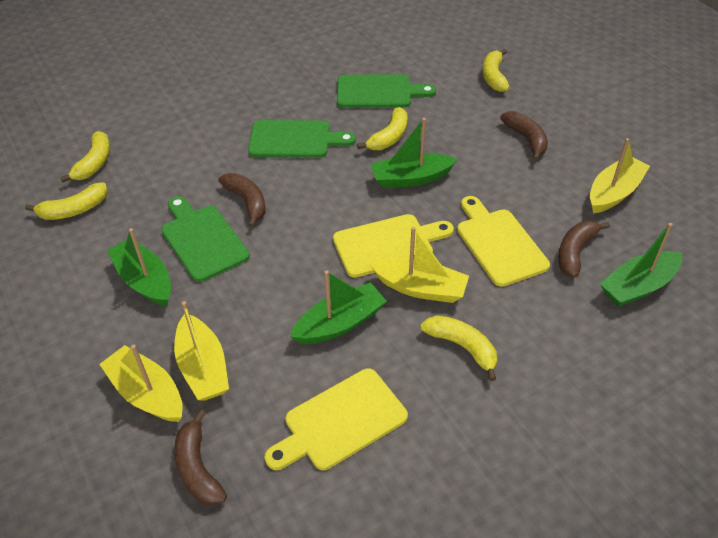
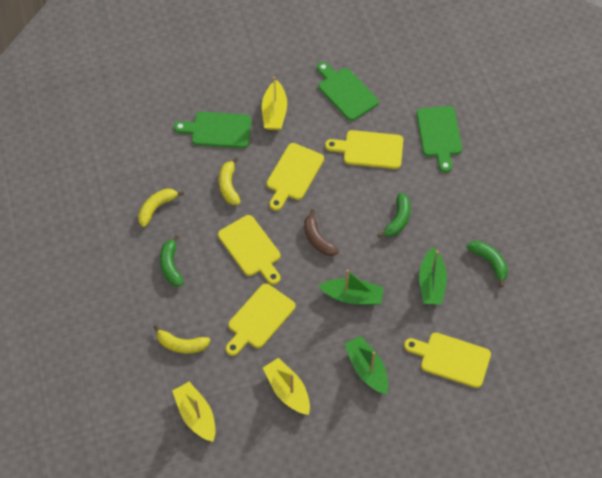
brown banana: [174,410,227,506] [218,173,266,228] [500,111,548,161] [558,221,610,277] = 4 -> [304,209,339,256] = 1
green banana: none = 0 -> [160,235,184,286] [377,193,410,238] [467,241,508,287] = 3
green boat: [107,228,171,306] [290,270,387,344] [371,118,457,188] [600,223,682,307] = 4 -> [319,269,384,305] [344,336,388,394] [419,247,447,305] = 3
yellow banana: [25,182,108,220] [60,131,110,183] [357,107,408,150] [420,315,497,381] [482,49,510,92] = 5 -> [138,188,184,227] [154,325,210,354] [219,157,241,205] = 3
yellow boat: [99,344,183,422] [174,301,229,401] [370,227,469,303] [590,138,650,213] = 4 -> [172,382,216,442] [262,76,287,130] [263,358,310,415] = 3
yellow cutting board: [265,369,408,470] [333,214,454,278] [457,196,550,287] = 3 -> [218,215,281,285] [226,283,296,356] [267,143,324,211] [325,130,403,169] [404,332,491,388] = 5

